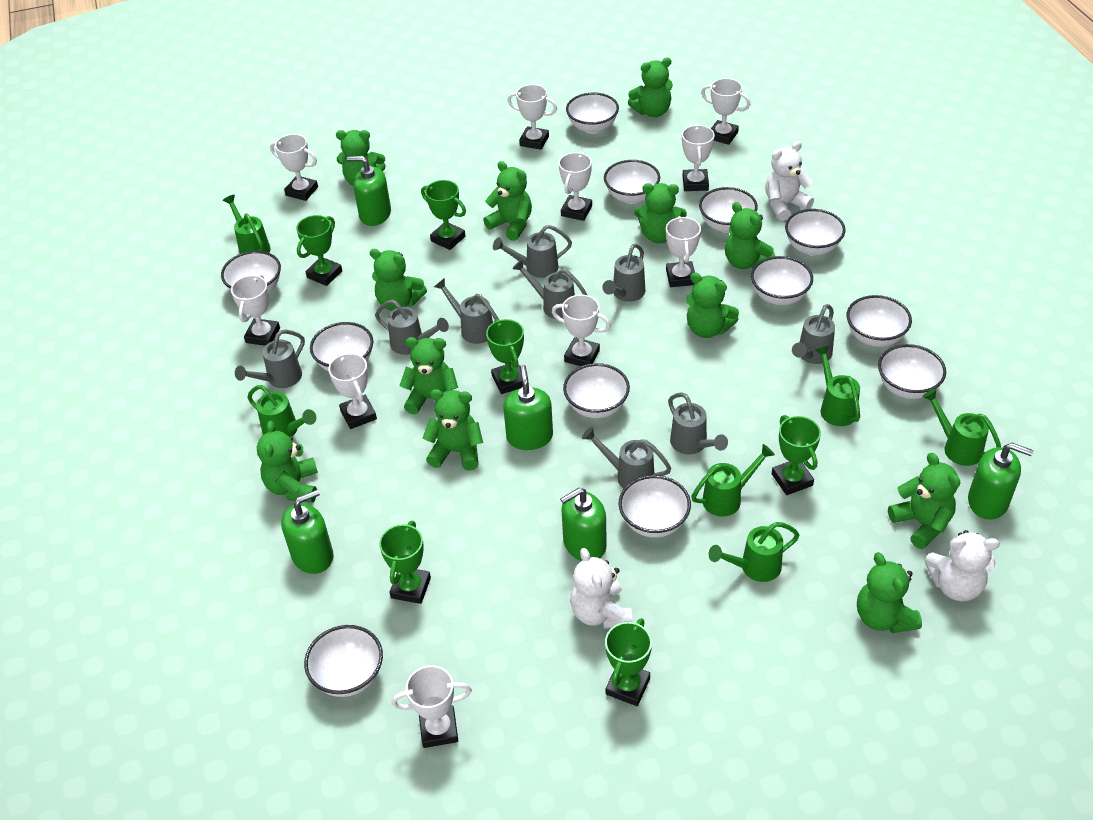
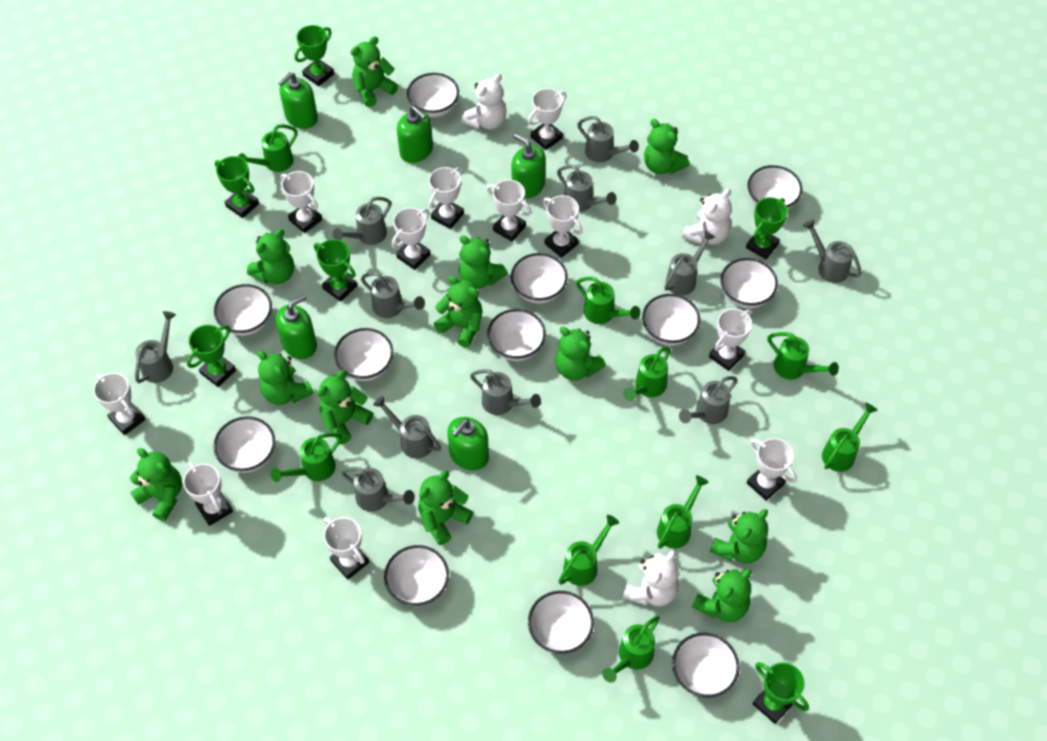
green watering can: [223,195,271,254] [247,385,317,437] [691,444,775,517] [709,522,799,582] [815,346,860,426] [922,389,1001,466] = 6 -> [238,124,298,172] [271,433,342,482] [558,515,619,586] [576,277,640,324] [602,616,660,683] [623,347,671,401] [657,475,709,549] [767,332,839,380] [822,403,878,472] = 9
grey watering can: [235,330,305,388] [375,300,449,355] [434,278,499,344] [493,225,572,278] [512,259,587,319] [582,427,671,489] [602,244,645,302] [668,392,728,454] [792,304,835,364] = 9 -> [135,311,176,383] [333,197,391,245] [341,467,415,512] [361,272,425,318] [373,396,441,459] [470,369,541,415] [557,165,616,212] [577,116,639,163] [664,231,715,296] [679,376,738,424] [803,219,862,283] = 11
white trophy: [231,274,280,346] [270,134,318,201] [328,353,377,429] [392,665,472,748] [507,84,557,150] [552,295,611,366] [559,152,592,221] [666,216,701,287] [682,125,715,191] [701,78,750,145] = 10 -> [93,373,146,435] [183,462,233,526] [281,171,322,233] [324,517,369,579] [391,208,431,270] [429,167,464,229] [487,180,532,242] [528,88,567,150] [543,195,583,258] [709,308,752,371] [747,438,797,501] = 11

